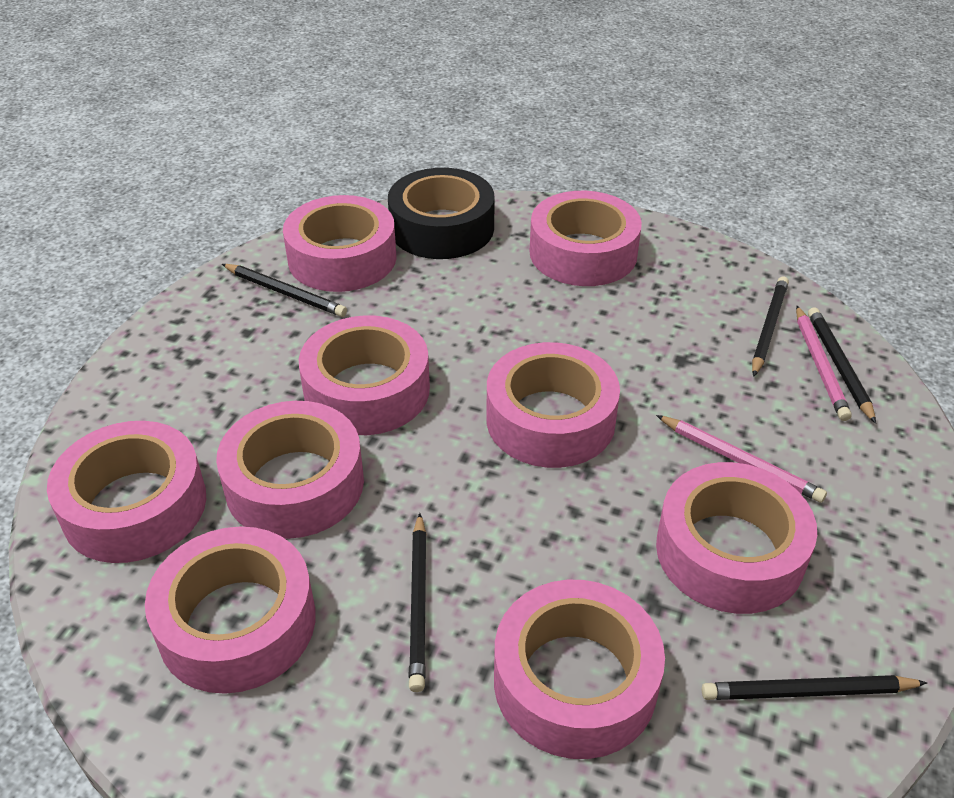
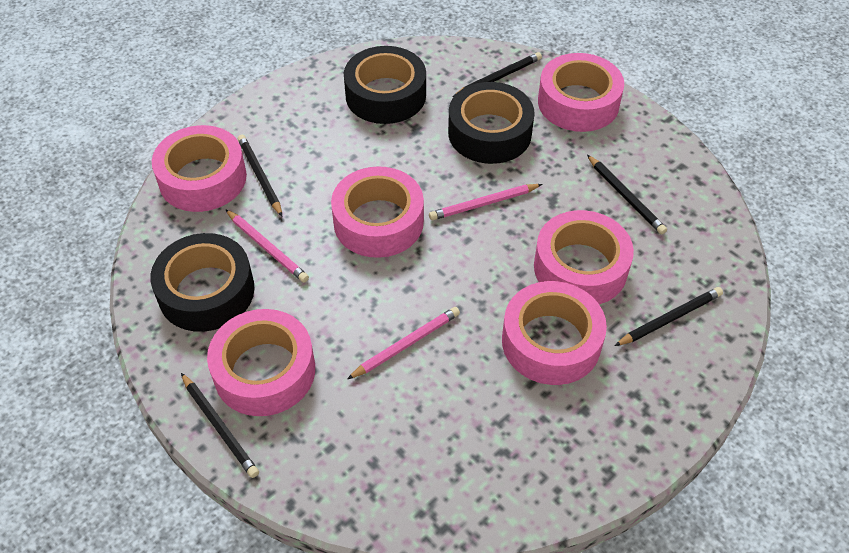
black tape: [388,168,495,259] = 1 -> [151,233,255,332] [344,46,426,124] [448,82,535,164] = 3
pink pencil: [656,415,827,503] [796,306,852,421] = 2 -> [225,209,309,282] [347,307,460,379] [429,184,542,220] = 3
pink tape: [47,421,206,563] [145,527,315,694] [216,401,364,539] [283,195,397,292] [299,315,430,435] [486,342,620,468] [494,580,665,759] [530,191,642,286] [656,462,817,614] = 9 -> [152,125,247,212] [207,309,315,416] [331,166,424,258] [502,281,607,385] [534,210,634,304] [538,53,624,132] = 6

